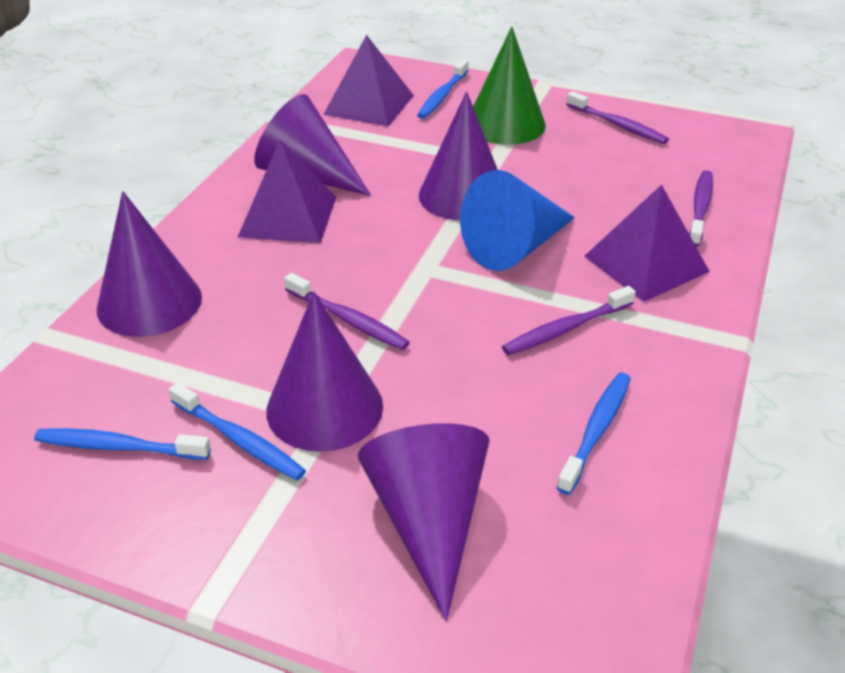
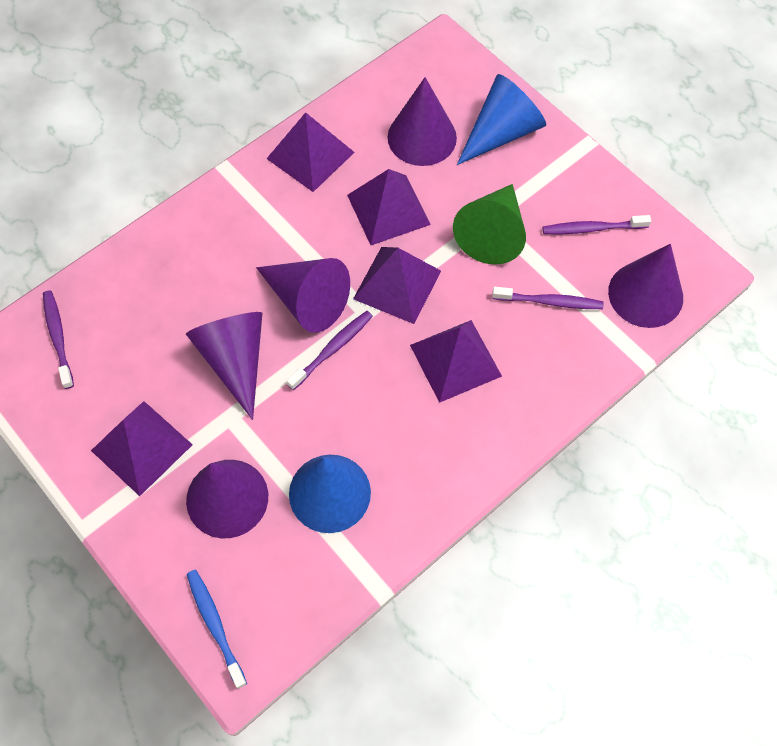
blue cone: [460,170,575,271] = 1 -> [289,455,371,533] [457,74,546,165] = 2
blue toothbrush: [34,428,211,460] [169,383,306,480] [417,59,469,119] [556,373,631,495] = 4 -> [187,570,247,689] = 1
purple pyramid: [238,140,336,243] [323,35,414,127] [584,184,710,302] = 3 -> [91,401,193,496] [267,112,355,192] [347,169,431,245] [353,247,441,324] [410,320,502,403] = 5

